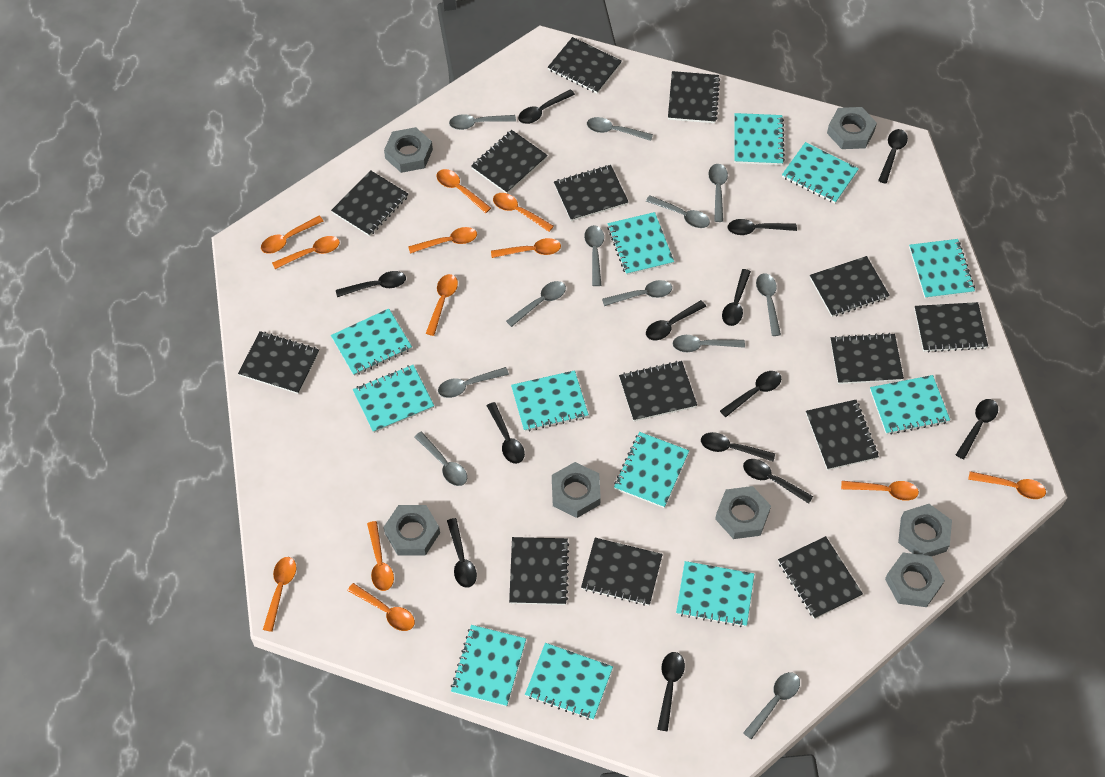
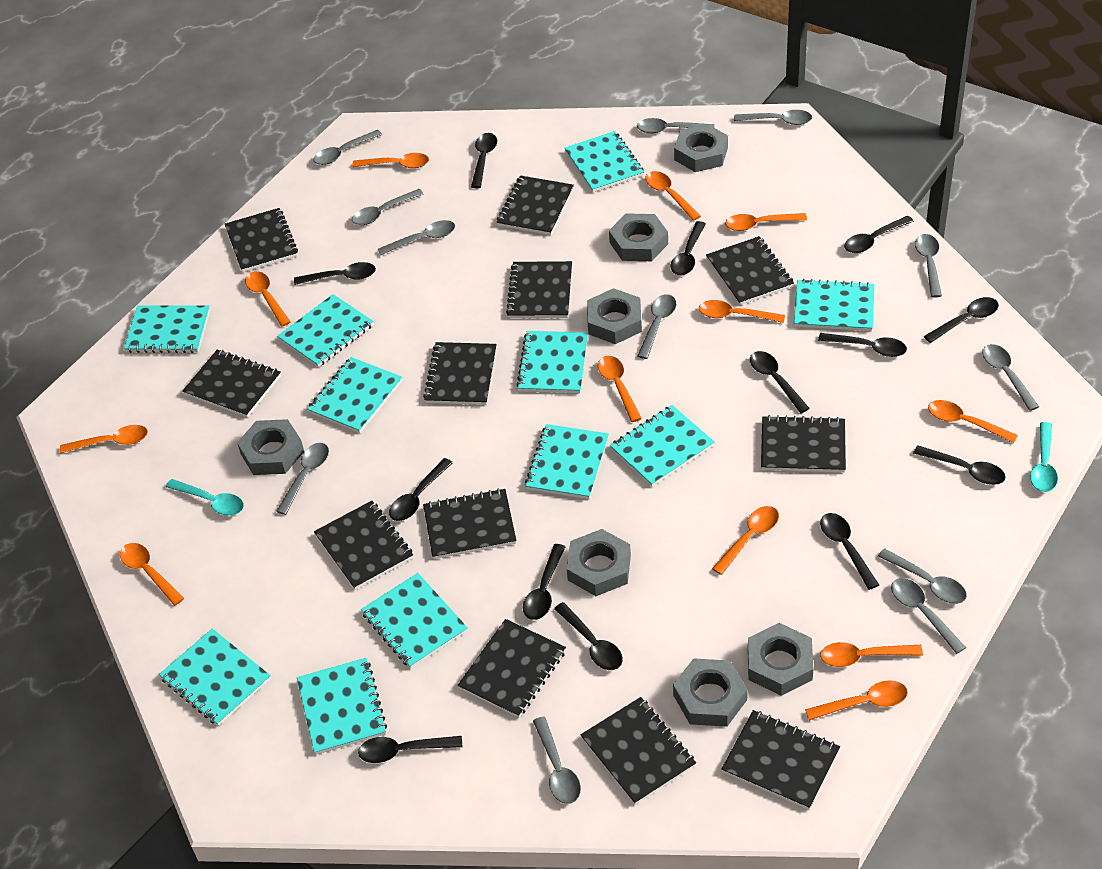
black notebook: [238,331,319,394] [331,170,408,236] [471,130,548,194] [509,537,569,605] [548,37,622,94] [554,165,628,221] [581,538,663,606] [619,361,697,421] [668,71,720,123] [778,536,863,619] [806,400,879,470] [810,256,890,317] [830,333,904,384] [914,302,988,352] = 14 -> [182,349,281,417] [225,208,298,272] [314,501,413,590] [423,342,497,405] [423,488,516,559] [457,619,566,718] [496,175,574,235] [506,261,572,318] [580,697,696,805] [706,236,794,305] [722,710,840,810] [761,415,846,472] = 12
turquoise notebook: [331,309,412,376] [353,365,434,433] [451,625,526,707] [511,370,589,432] [525,643,613,720] [607,212,674,275] [614,432,689,508] [676,561,754,627] [734,113,785,165] [782,142,859,203] [870,375,950,435] [909,239,975,299] = 12 -> [124,305,210,353] [159,629,271,726] [277,294,374,367] [297,658,387,755] [307,357,402,433] [361,573,468,669] [516,331,588,393] [525,424,609,499] [565,131,644,192] [610,405,715,487] [794,279,875,331] = 11
turquoise spoon: none = 0 -> [166,479,244,516] [1030,422,1058,492] = 2

